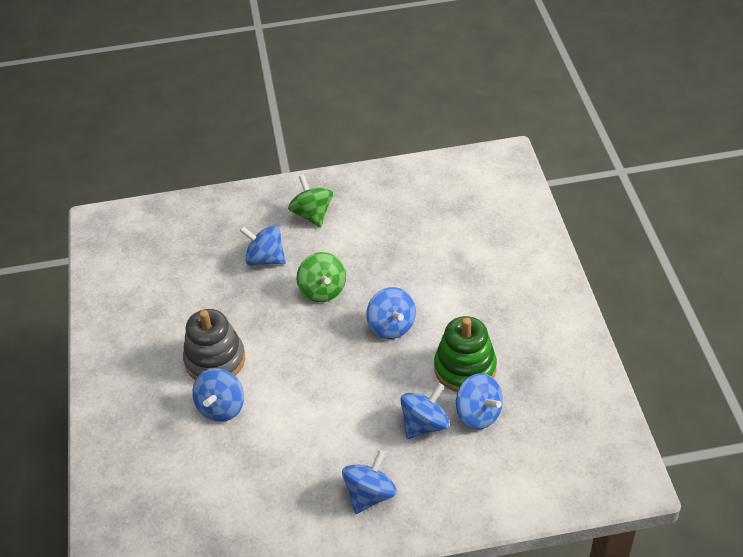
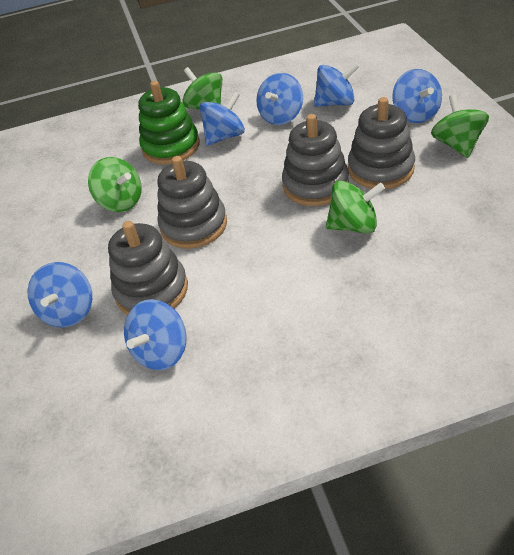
green spinning top: [288,175,333,227] [297,252,346,302] = 2 -> [88,157,142,212] [182,67,222,110] [326,180,385,234] [431,94,489,158] = 4
grey stacking toy: [183,309,245,380] = 1 -> [108,221,188,315] [157,156,227,249] [282,114,349,206] [348,97,415,189] = 4

